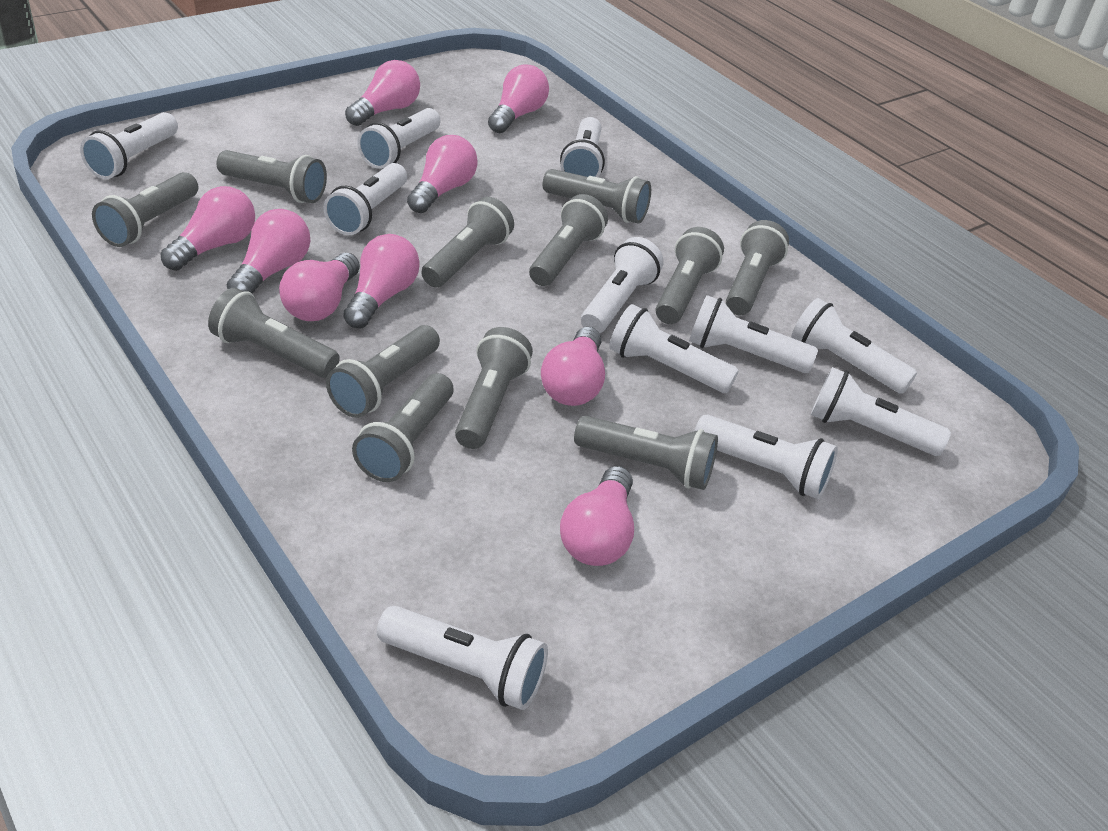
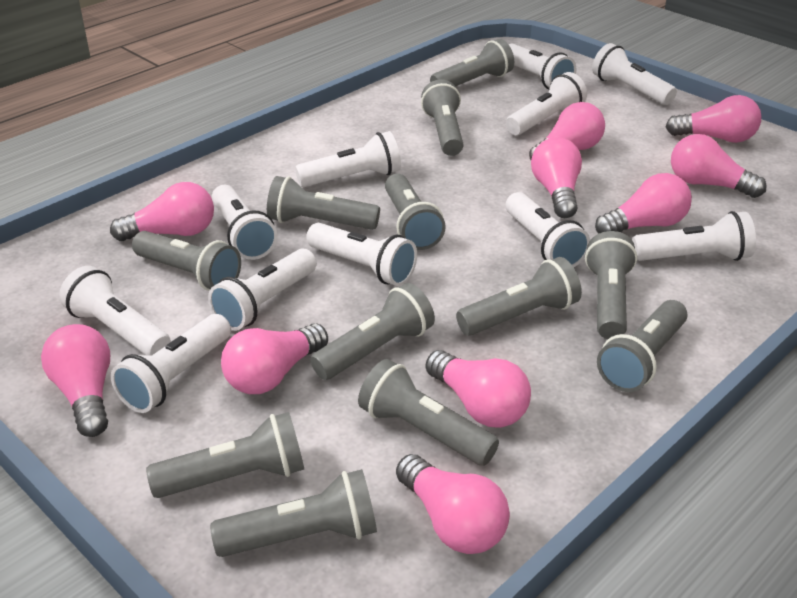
pink light bulb: [160,186,255,271] [227,209,310,293] [279,253,360,321] [343,234,420,329] [345,60,420,126] [407,135,478,213] [488,65,549,133] [541,327,605,406] [560,466,634,566] = 9 -> [41,324,110,437] [110,182,214,241] [221,323,328,394] [396,454,510,554] [426,350,531,428] [529,102,605,160] [531,137,582,218] [595,173,692,234] [666,95,761,143] [671,134,767,198] = 10

